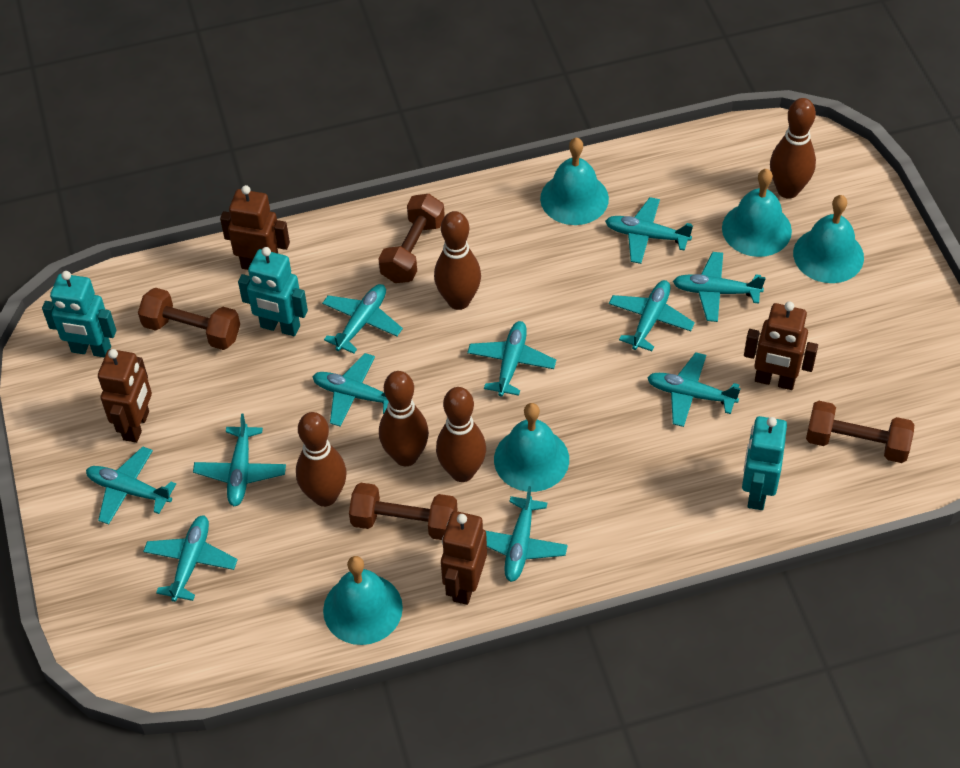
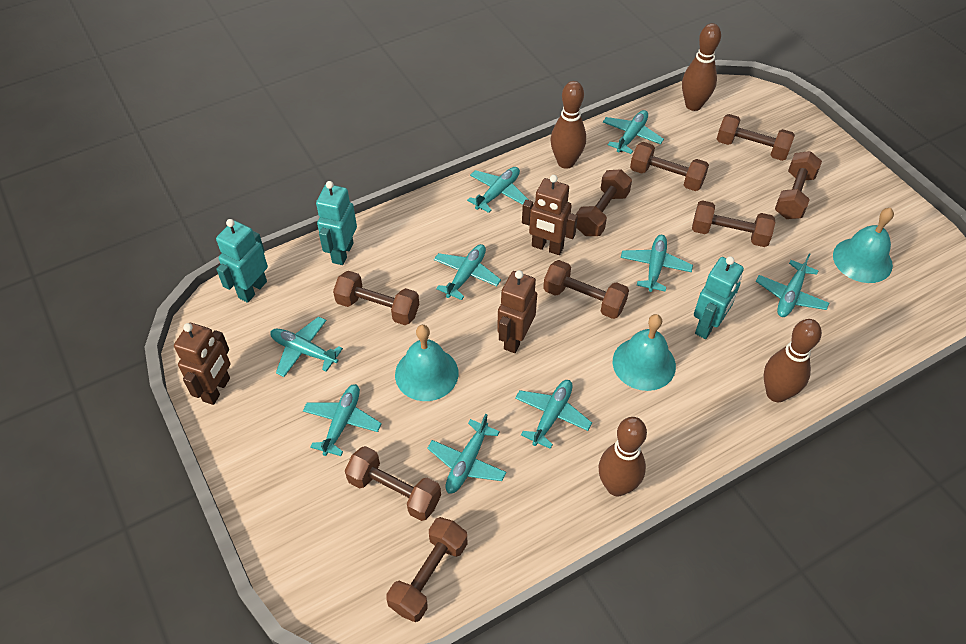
brown bowling pin: [296,412,347,507] [379,371,429,466] [434,211,481,310] [436,387,486,482] [770,98,816,199] = 5 -> [551,81,586,169] [599,417,647,496] [682,23,721,111] [764,319,822,402] = 4
brown dumbbell: [138,288,240,350] [349,483,458,540] [378,194,445,283] [806,401,914,463] = 4 -> [333,271,419,325] [345,446,441,521] [386,517,468,622] [543,260,629,319] [576,169,632,236] [630,142,709,191] [692,200,775,247] [717,114,795,161] [775,151,822,219] = 9
brown robot: [98,349,152,443] [220,185,290,270] [441,511,487,605] [744,301,818,390] = 4 -> [174,323,230,405] [497,270,537,353] [522,175,578,255] = 3
turquoise bell: [323,556,403,645] [494,403,569,492] [540,137,609,225] [722,169,792,257] [793,195,864,283] = 5 -> [395,325,459,401] [613,314,676,391] [833,208,894,283] = 3
turquoise plane: [86,446,176,525] [143,515,238,602] [193,414,286,506] [312,353,389,426] [322,284,403,354] [467,321,556,397] [486,486,568,582] [605,197,693,264] [609,280,695,351] [647,352,741,427] [673,252,766,322] = 11 -> [270,316,343,377] [303,384,382,456] [427,414,507,494] [434,244,501,300] [467,167,529,213] [515,380,592,449] [603,110,664,154] [621,235,693,292] [756,253,829,317] = 9

